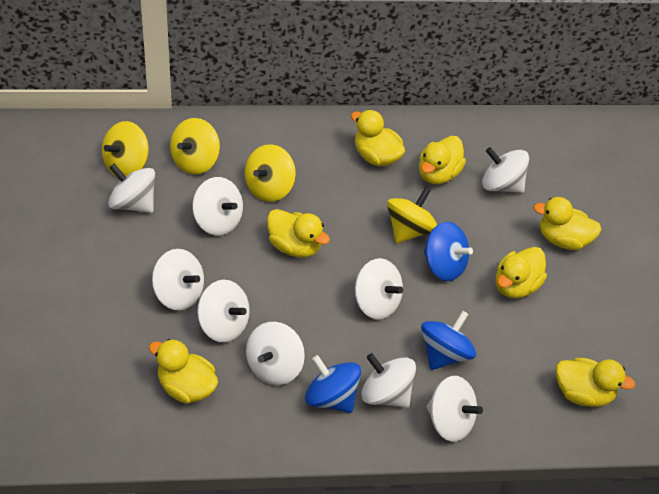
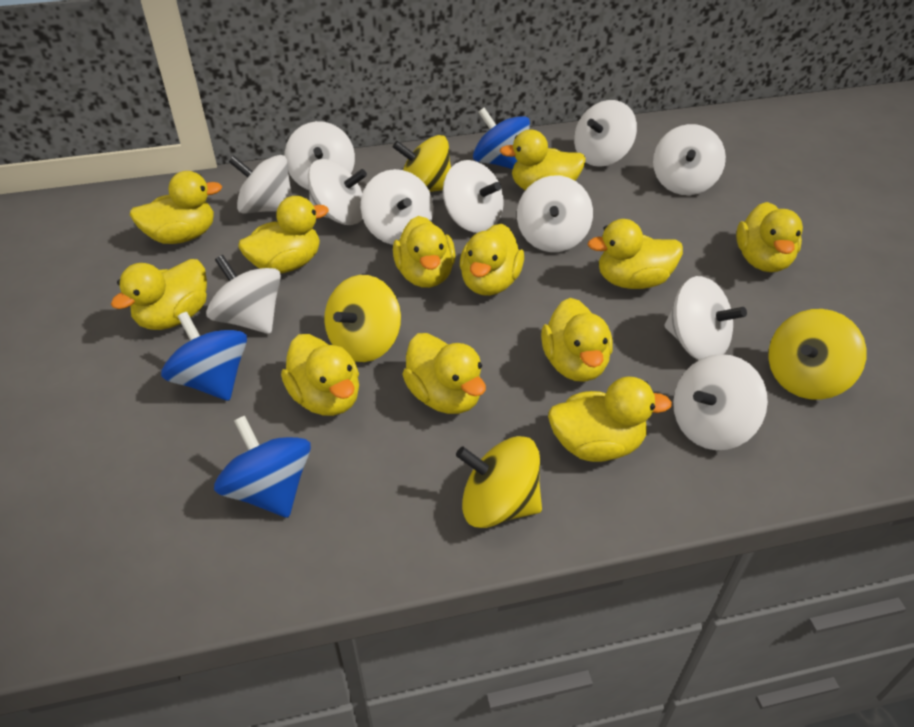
white spinning top: [108,163,155,213] [152,249,204,311] [192,177,243,236] [197,280,250,343] [246,322,305,385] [355,258,403,320] [361,353,416,408] [427,376,483,442] [482,147,529,193] = 9 -> [206,255,281,334] [229,155,292,214] [285,121,355,190] [308,159,367,225] [361,169,434,245] [443,160,504,233] [517,176,593,252] [574,100,637,167] [653,124,726,195] [664,276,747,360] [673,354,768,450] = 11
yellow duck: [149,339,218,404] [267,209,330,258] [351,110,405,166] [419,136,466,184] [496,247,547,298] [533,197,602,250] [556,358,636,407] = 7 -> [111,259,207,330] [129,171,222,244] [238,196,329,273] [281,334,359,416] [393,216,456,288] [402,333,486,414] [460,224,524,296] [500,130,586,190] [541,298,613,382] [548,377,672,462] [588,219,683,289] [736,202,803,272] = 12

